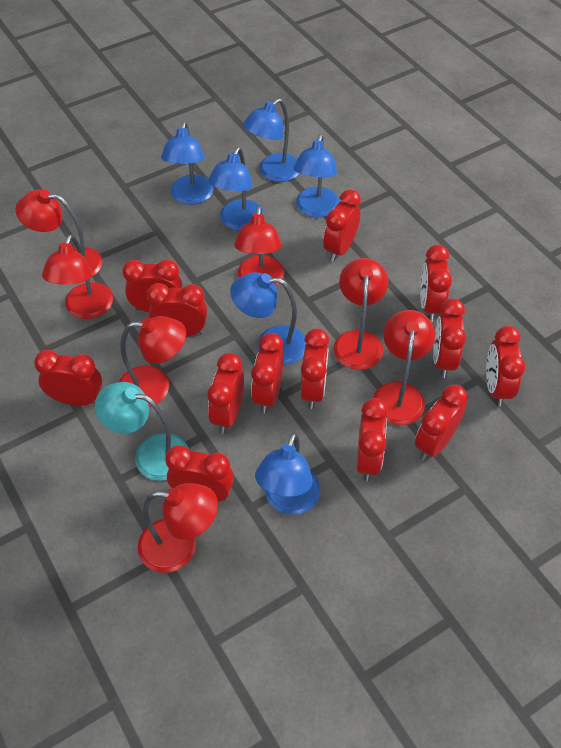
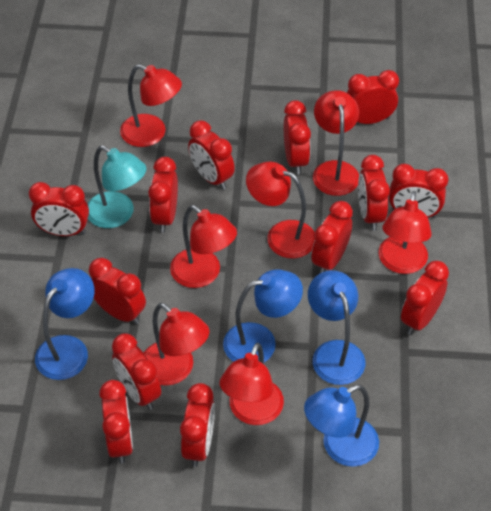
blue lamp: [161,121,214,205] [208,147,264,231] [230,272,306,365] [243,98,299,182] [255,432,321,515] [293,134,340,218] = 6 -> [35,268,95,380] [223,269,303,362] [304,385,379,467] [308,270,365,385] = 4

